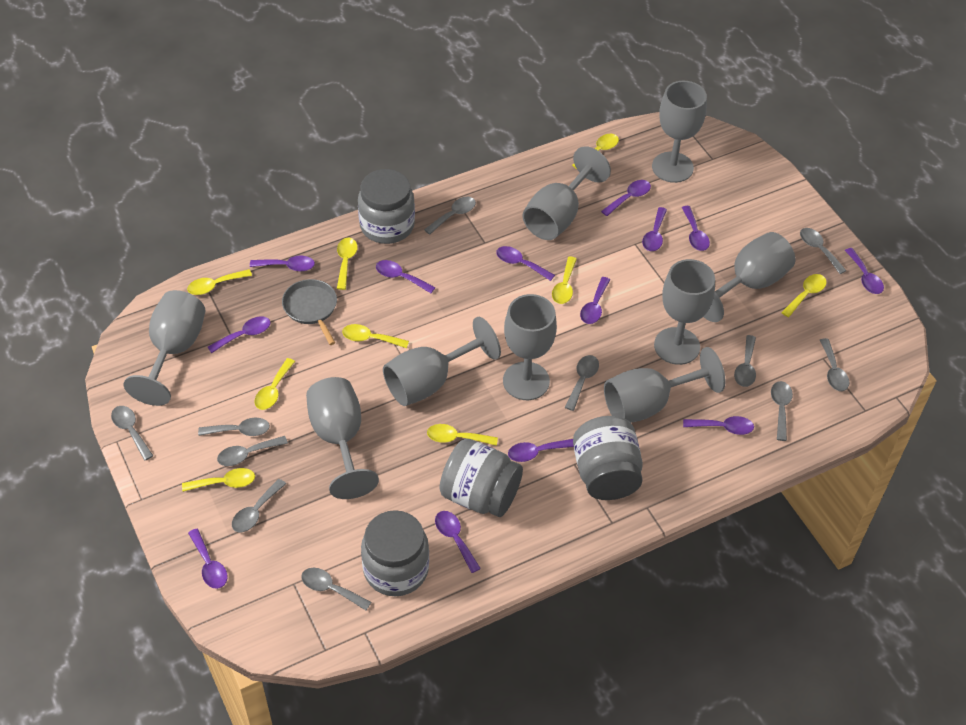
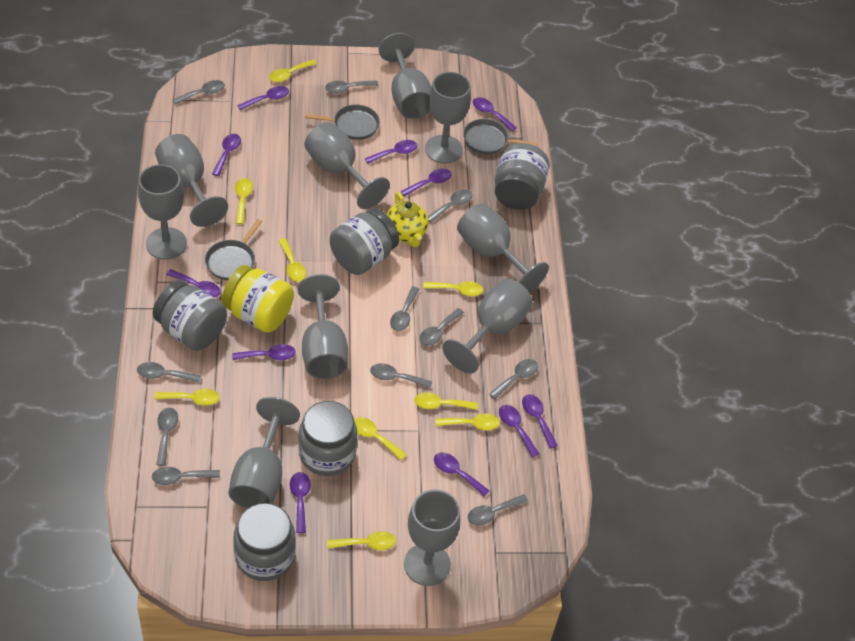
grey goblet: [124,290,205,406] [306,377,379,499] [383,317,501,406] [503,294,557,400] [523,146,611,240] [604,347,726,423] [652,81,707,183] [654,259,715,365] [704,232,795,322] = 9 -> [138,164,187,260] [155,134,228,227] [229,397,300,508] [298,274,348,379] [305,122,390,209] [379,33,431,119] [404,489,460,586] [425,72,471,164] [442,279,532,374] [457,203,549,292] = 10
grey jar: [358,169,415,244] [361,510,429,596] [440,439,523,517] [573,416,643,500] = 4 -> [153,280,227,351] [233,503,296,581] [298,401,357,476] [330,208,399,275] [495,143,550,210] = 5
grey pan: [282,279,337,345] = 1 -> [205,219,262,280] [305,105,380,140] [463,119,537,154] = 3
purple spoon: [188,529,228,589] [208,316,271,353] [250,256,315,271] [376,260,435,293] [435,511,481,573] [496,246,555,281] [508,439,574,462] [580,277,610,324] [601,180,651,216] [642,207,667,251] [682,206,710,251] [683,416,754,435] [845,248,884,294] = 13 -> [166,269,221,298] [212,134,241,176] [232,344,296,360] [237,86,289,110] [290,472,311,533] [365,140,417,164] [400,169,451,197] [434,452,490,497] [473,97,517,131] [499,405,539,458] [522,394,558,448] = 11
yellow jar: none = 0 -> [222,265,294,333] = 1
yellow teapot: none = 0 -> [387,192,428,247] = 1

